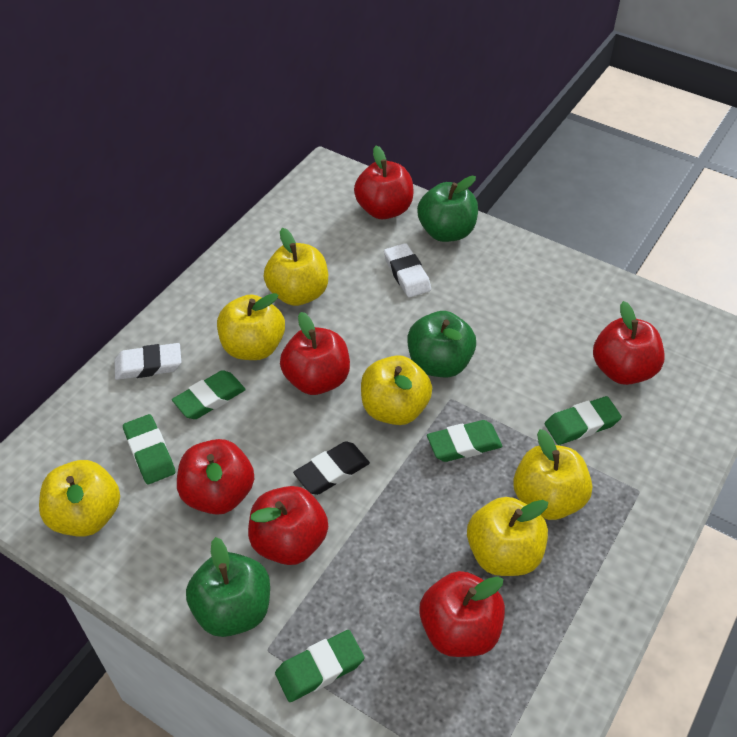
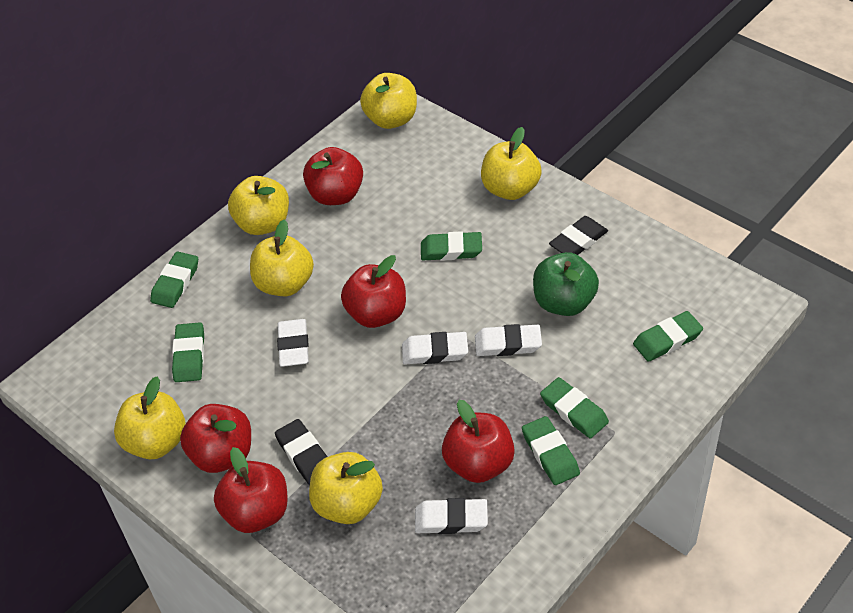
black eraser: [293,442,370,495] = 1 -> [275,419,327,485] [549,216,608,255] = 2
green apple: [186,537,270,637] [407,311,476,377] [417,176,478,242] = 3 -> [533,252,599,316] = 1
green eraser: [123,414,175,484] [172,370,246,419] [275,630,365,702] [427,420,502,462] [545,396,622,445] = 5 -> [150,251,198,308] [172,322,204,382] [421,231,482,261] [522,416,580,485] [540,377,609,439] [633,311,703,362] = 6
red apple: [177,439,254,515] [248,486,328,565] [280,312,350,395] [354,146,414,219] [419,571,505,657] [593,301,665,385] = 6 -> [180,404,251,473] [214,447,288,533] [303,147,363,205] [341,255,406,328] [442,400,515,483] = 5
white eraser: [115,343,181,380] [384,243,431,298] = 2 -> [277,319,309,367] [402,332,468,364] [415,498,488,534] [475,324,542,356] = 4

